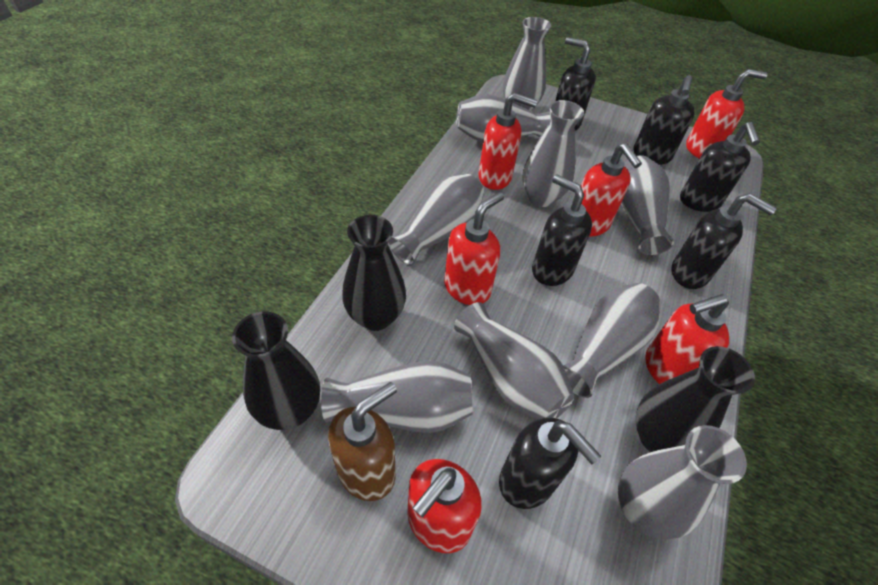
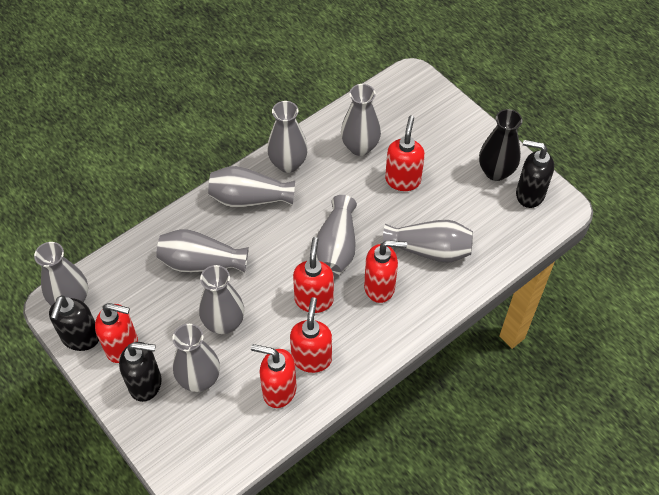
black soap dispenser: [499,418,601,509] [532,174,592,286] [555,37,595,131] [633,75,695,164] [672,193,777,289] [680,122,760,212] = 6 -> [49,295,99,351] [119,342,162,402] [516,140,554,208] = 3
black vase: [232,312,320,430] [342,215,406,331] [636,346,755,452] = 3 -> [479,109,523,181] = 1
brown soap dispenser: [328,382,397,501] = 1 -> none = 0

